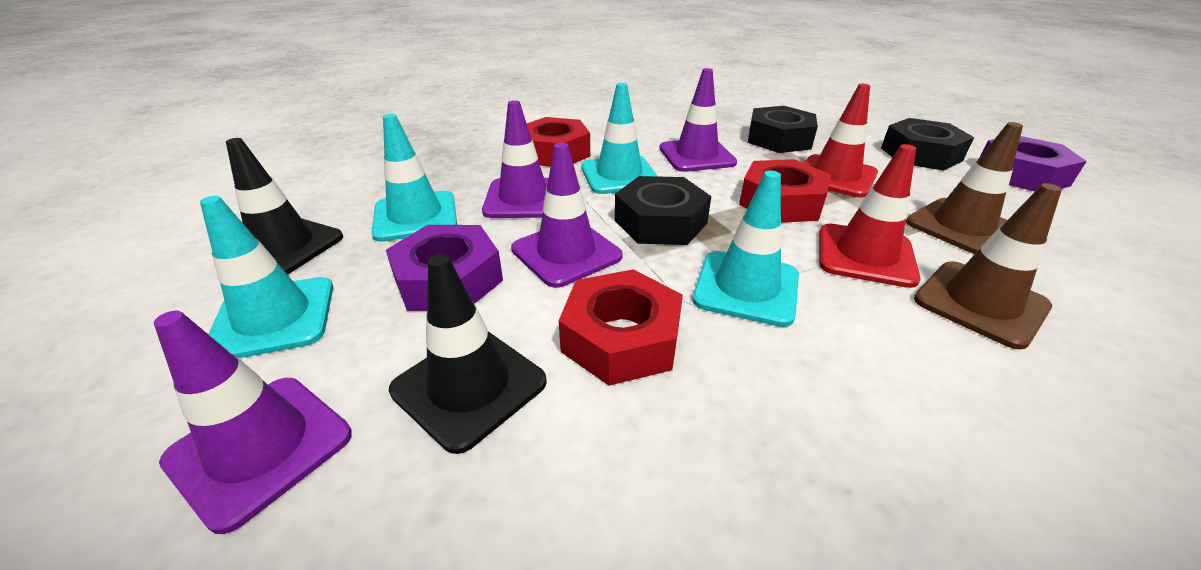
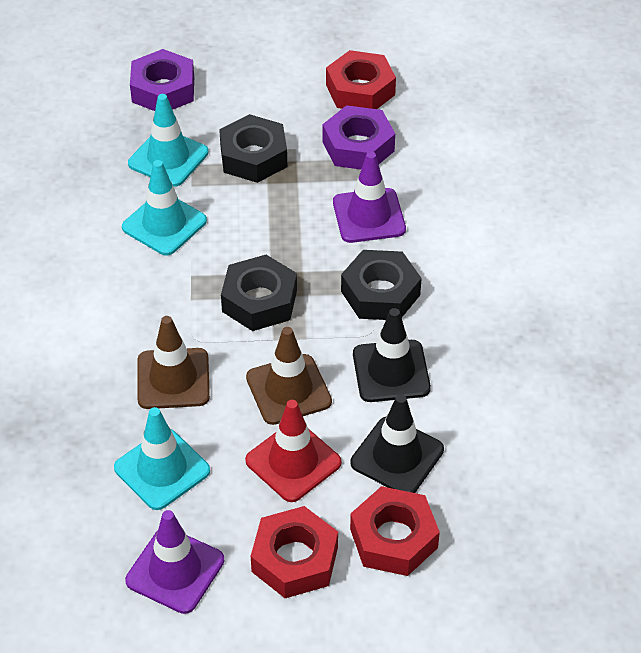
purple traffic cone: [154,311,352,534] [482,100,549,218] [511,142,623,288] [659,68,737,172] = 4 -> [125,510,224,614] [333,152,406,243] = 2
red traffic cone: [804,84,878,197] [819,144,920,288] = 2 -> [245,400,342,502] = 1
turquoise traffic cone: [200,196,333,358] [371,114,457,242] [581,83,658,194] [692,170,799,327] = 4 -> [114,407,210,510] [122,160,207,256] [128,94,209,187] = 3

